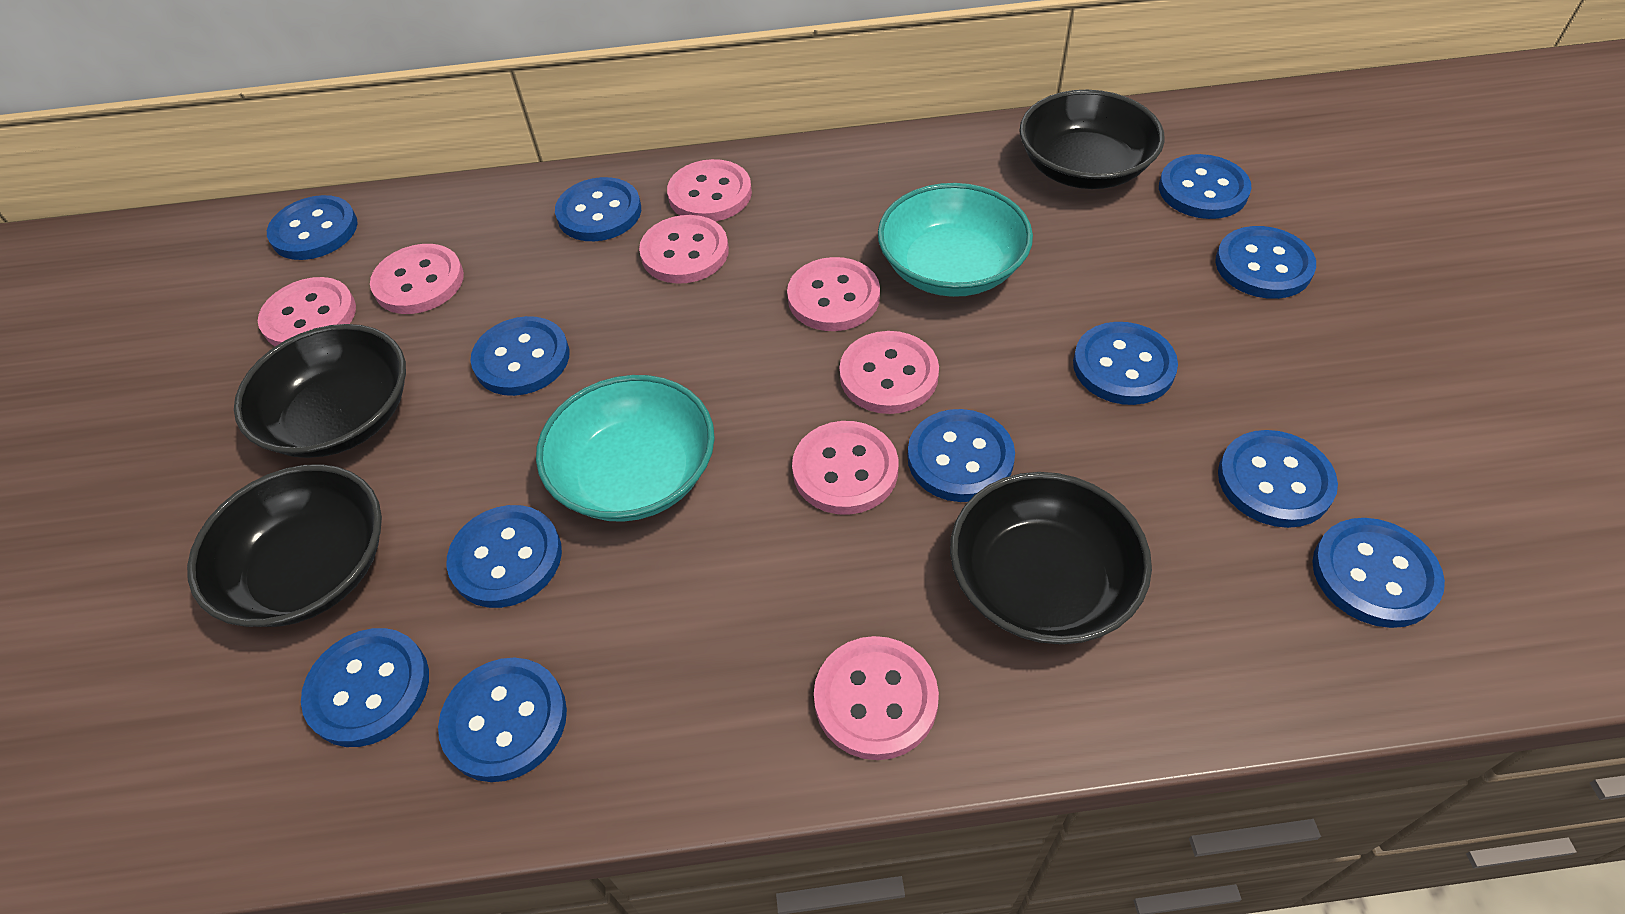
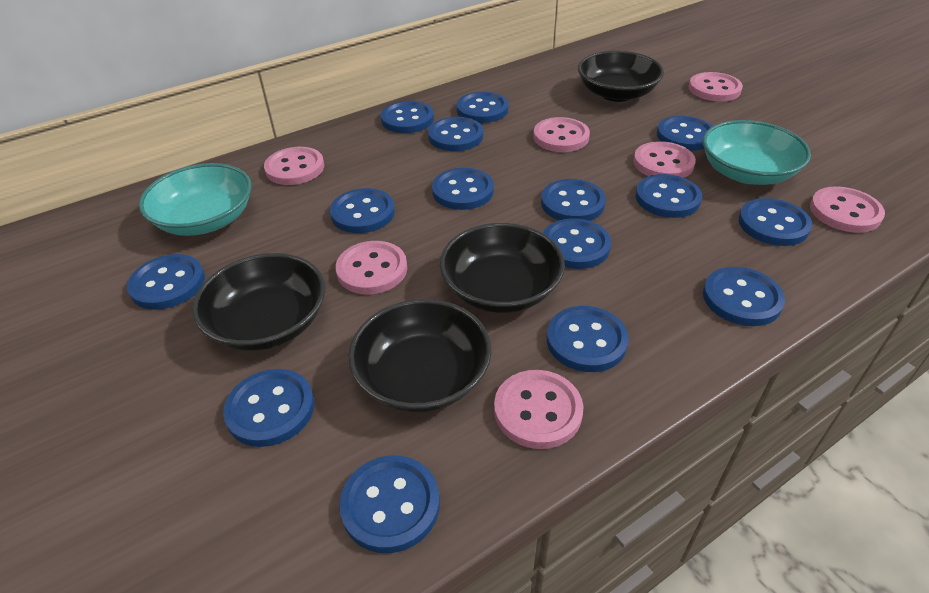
blue button: [267,195,358,260] [301,628,429,747] [438,658,567,782] [446,505,562,608] [471,316,569,396] [555,177,641,241] [908,409,1015,502] [1073,322,1178,405] [1159,154,1251,219] [1215,226,1316,299] [1218,430,1338,528] [1312,518,1445,628] = 12 -> [127,254,205,310] [223,369,314,447] [330,188,395,233] [339,455,440,553] [381,101,434,133] [428,117,483,151] [432,168,494,210] [456,92,509,123] [541,179,606,221] [543,218,611,269] [547,306,629,372] [636,174,702,218] [657,116,713,151] [703,267,785,326] [739,198,812,246] = 15
pink button: [258,277,356,347] [370,244,464,314] [639,215,729,284] [667,159,752,221] [787,257,880,331] [792,421,898,515] [814,636,939,760] [839,331,939,414] = 8 -> [264,147,324,185] [335,241,407,294] [494,370,584,449] [533,117,590,152] [633,141,696,178] [689,72,743,101] [810,186,885,233] = 7

